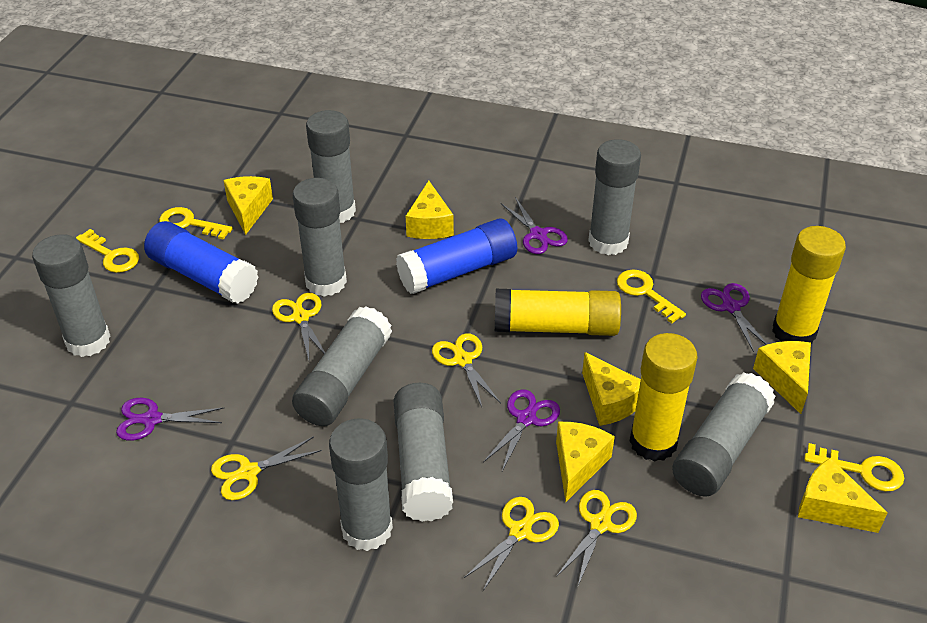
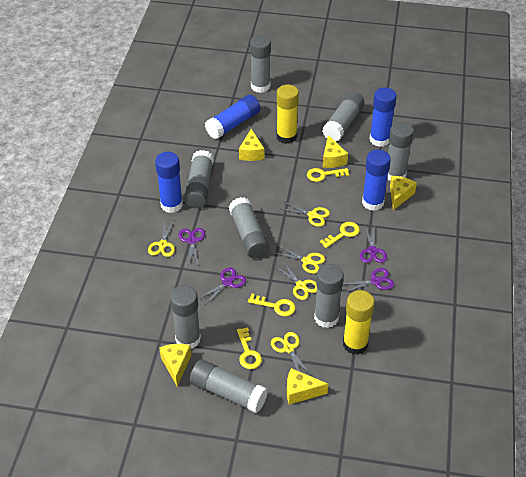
blue glue stick: [144,221,258,304] [396,218,517,294] = 2 -> [155,152,183,213] [205,95,260,139] [362,149,391,211] [369,87,397,147] = 4
yellow cheese: [223,176,273,235] [406,181,454,239] [556,422,615,502] [582,352,641,426] [753,341,811,414] [798,458,887,533] = 6 -> [159,344,191,387] [239,129,264,161] [287,368,328,405] [323,135,348,168] [390,176,417,210] = 5
yellow glue stick: [495,289,621,336] [629,333,698,462] [772,226,846,344] = 3 -> [276,85,299,144] [343,290,375,355] = 2

